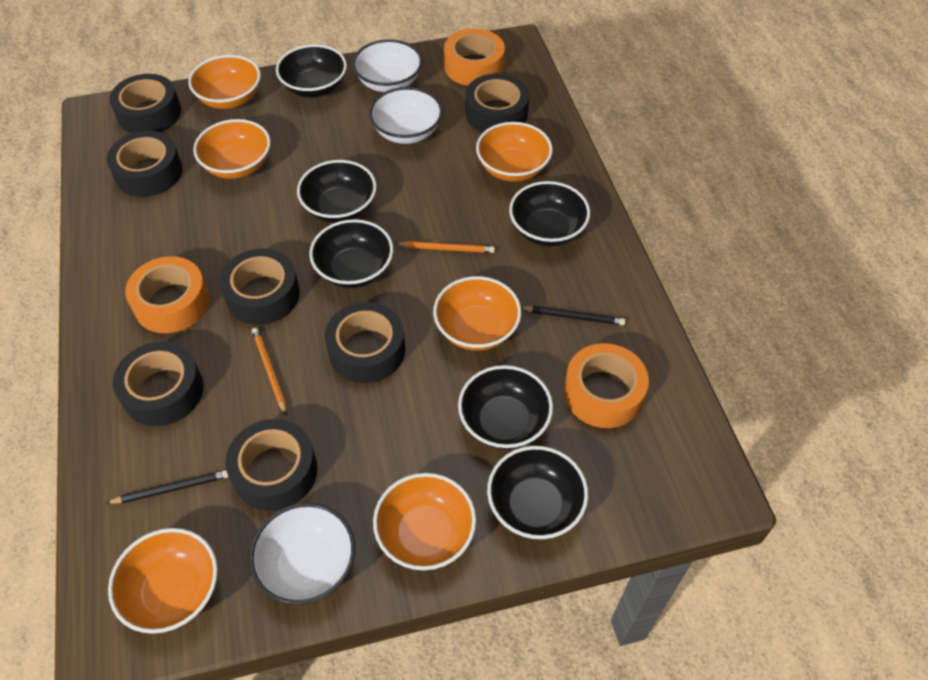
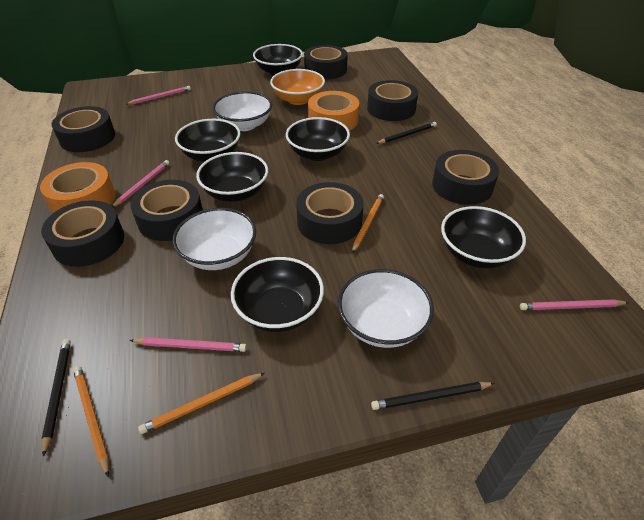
black pencil: [107,470,228,504] [521,306,626,325] = 2 -> [42,339,71,457] [371,382,495,410] [376,122,437,144] = 3
orange bowl: [108,528,218,634] [189,55,261,109] [193,119,271,179] [373,473,476,570] [433,276,521,351] [476,122,553,182] = 6 -> [270,69,325,105] = 1
orange pencil: [252,328,287,415] [395,241,495,253] = 2 -> [73,366,109,477] [138,373,265,434] [352,194,384,253] = 3
orange tape: [125,256,209,333] [444,29,505,86] [564,343,649,428] = 3 -> [40,162,116,213] [308,91,359,131] = 2
pink pencil: none = 0 -> [112,160,170,207] [126,86,191,104] [129,337,247,352] [520,299,629,310] = 4

